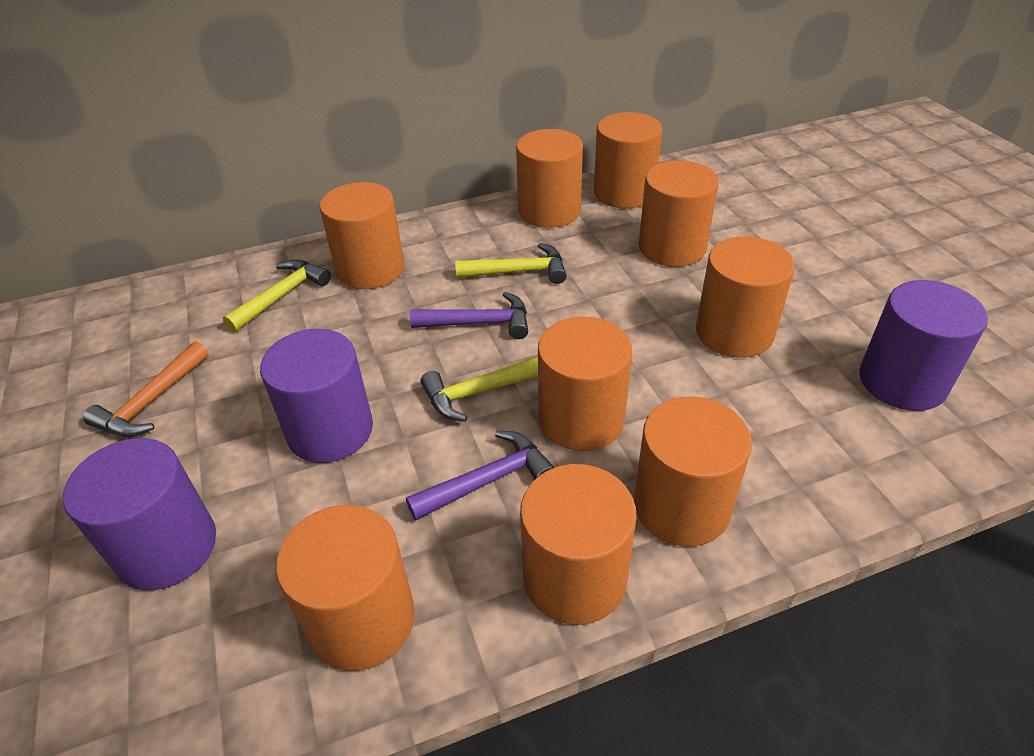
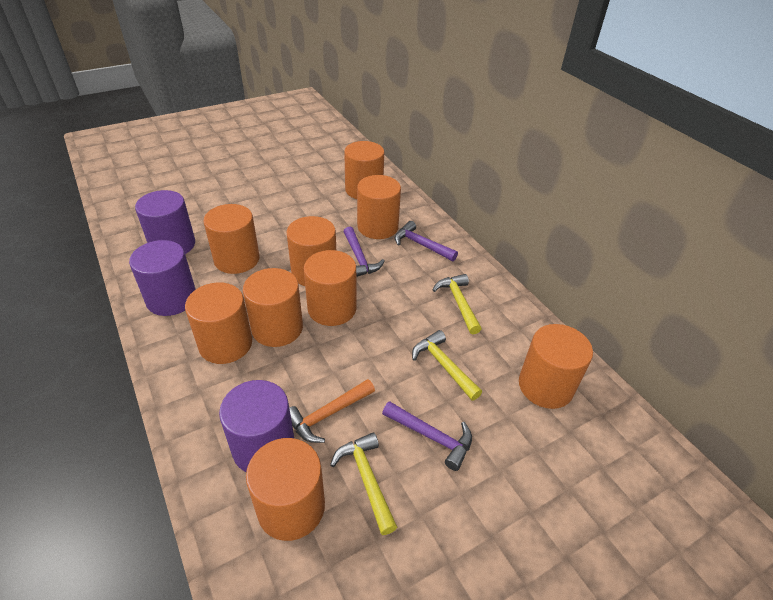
purple hammer: [406,431,555,520] [410,292,528,339] = 2 -> [343,227,385,277] [382,401,472,471] [395,221,458,261] = 3

